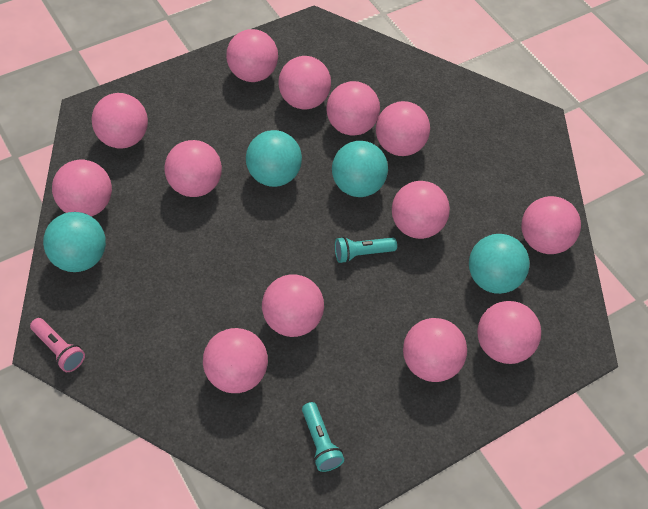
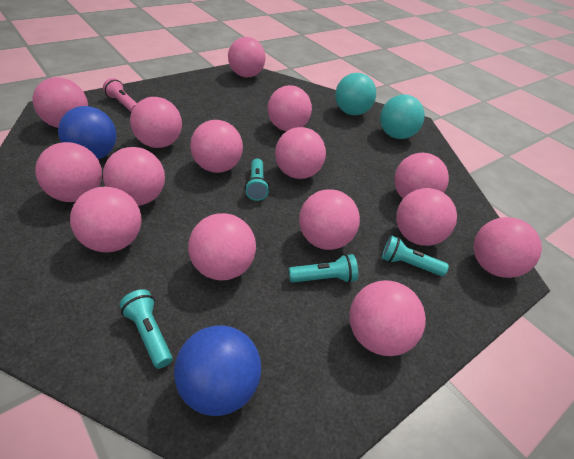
blue ball: none = 0 -> [58,106,117,159] [174,325,261,416] = 2
pink ball: [52,160,112,216] [91,93,148,149] [165,140,222,197] [203,328,268,393] [226,29,278,82] [262,274,324,337] [278,56,331,109] [327,81,380,135] [376,101,430,156] [392,181,450,239] [403,318,467,382] [477,301,541,364] [521,196,581,254] = 13 -> [33,77,88,128] [35,142,102,202] [70,187,142,252] [103,147,165,206] [130,97,182,148] [188,213,256,280] [190,120,243,173] [228,37,266,77] [268,85,312,131] [275,127,326,179] [299,189,360,250] [350,280,426,356] [394,153,449,199] [396,188,457,246] [473,217,542,278] = 15
turquoise ball: [43,212,106,272] [246,130,302,187] [332,141,388,197] [469,234,530,294] = 4 -> [335,73,376,115] [380,95,425,139] = 2
turquoise flashlight: [302,402,344,472] [335,237,397,263] = 2 -> [119,289,173,369] [245,159,270,201] [289,254,358,283] [382,235,449,276] = 4

